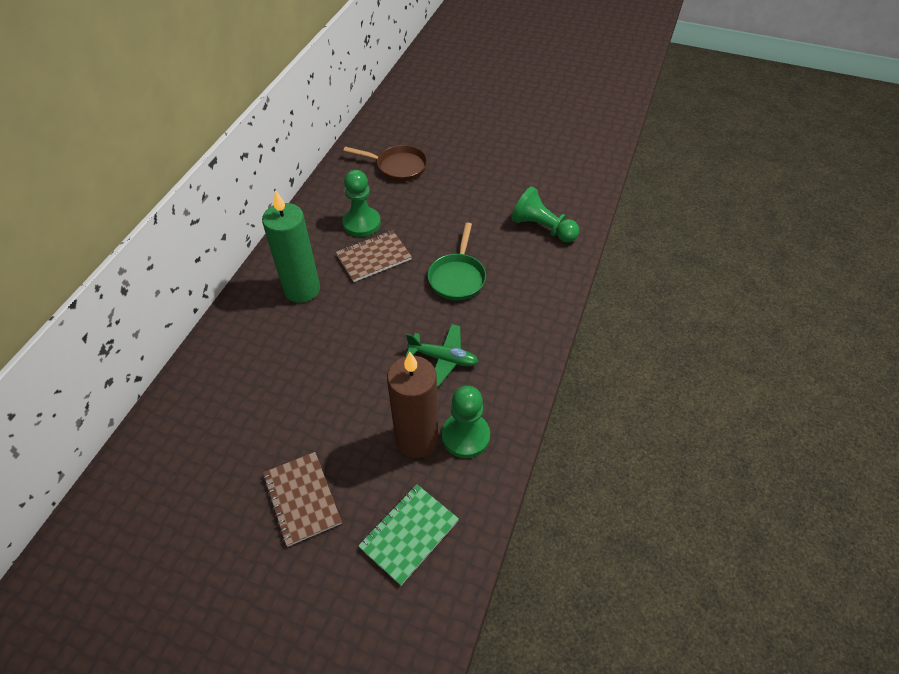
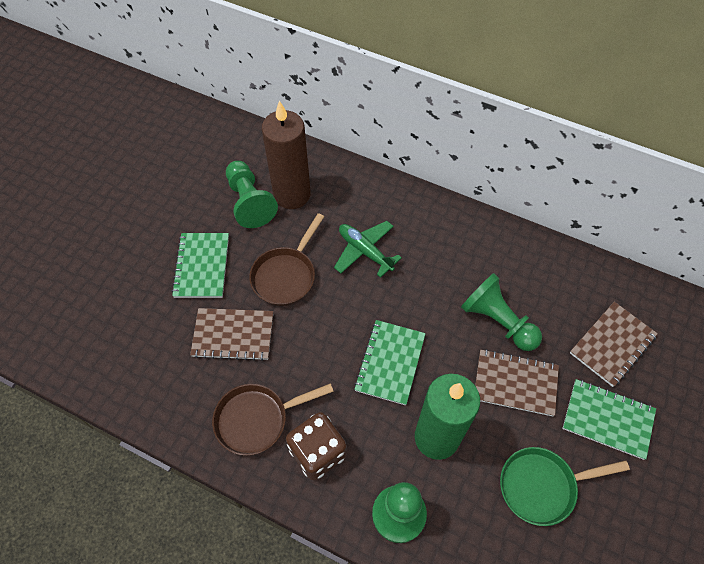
brown dice: none = 0 -> [286,412,347,480] = 1
brown notebook: [263,452,342,547] [336,230,412,282] = 2 -> [190,308,273,361] [475,349,559,416] [570,302,658,387] = 3
brown pan: [343,145,427,181] = 1 -> [212,383,334,456] [249,213,324,306] = 2
green notebook: [358,484,459,586] = 1 -> [171,233,229,298] [354,320,426,405] [562,379,656,460] = 3

